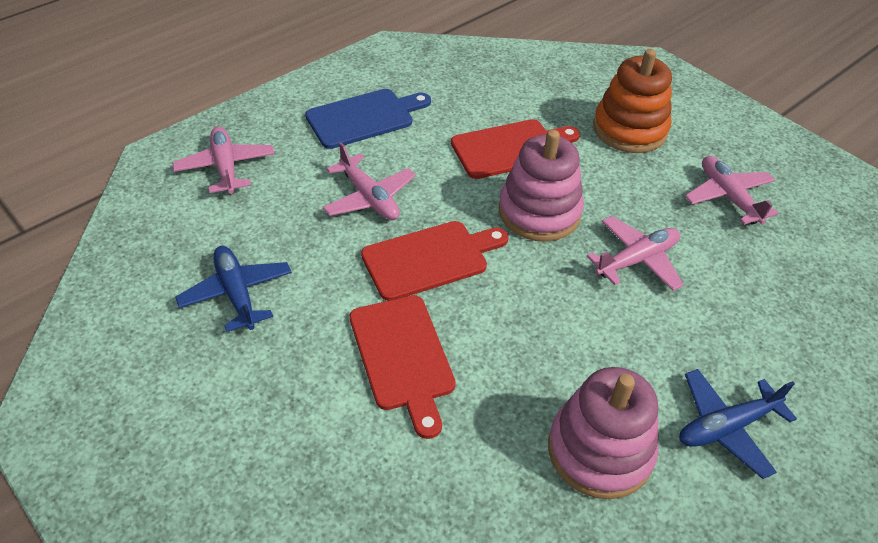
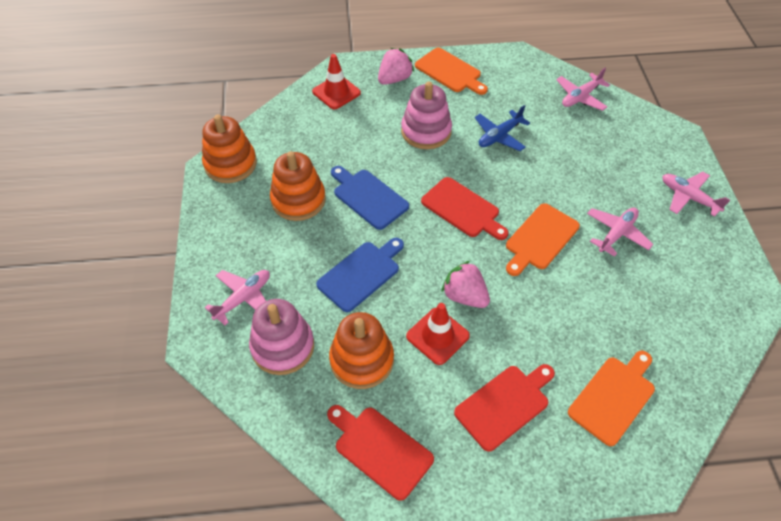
blue cutting board: [305,89,431,149] = 1 -> [316,238,404,312] [331,166,409,230] = 2
blue plane: [175,246,292,332] [679,369,797,479] = 2 -> [475,105,530,151] = 1
orange cutting board: none = 0 -> [415,48,488,95] [506,203,580,276] [568,350,655,446] = 3
orange stacking toy: [593,49,672,153] = 1 -> [202,115,257,183] [270,151,326,221] [329,312,394,389] = 3
pink strawberry: none = 0 -> [378,48,414,85] [441,260,490,308] = 2
red traffic cone: none = 0 -> [312,54,361,109] [406,303,470,365] = 2

